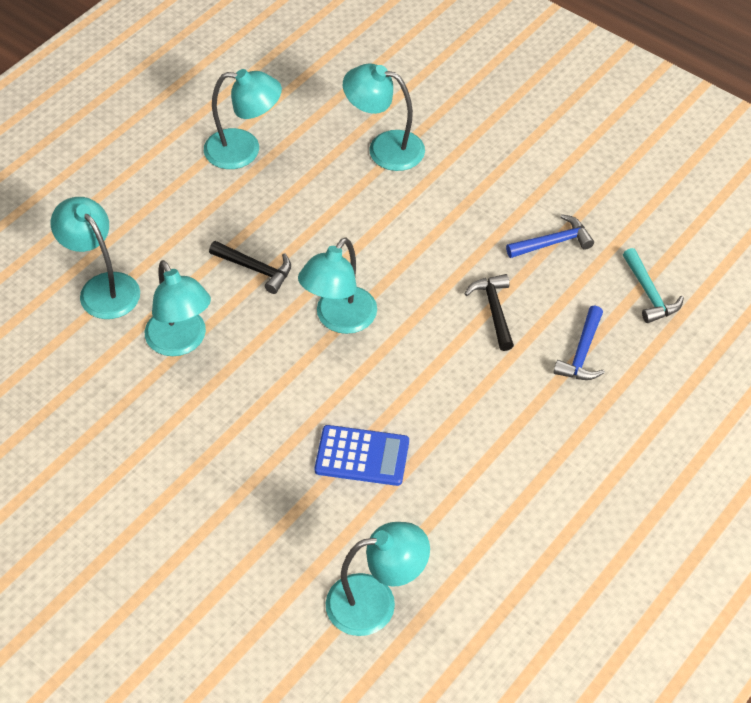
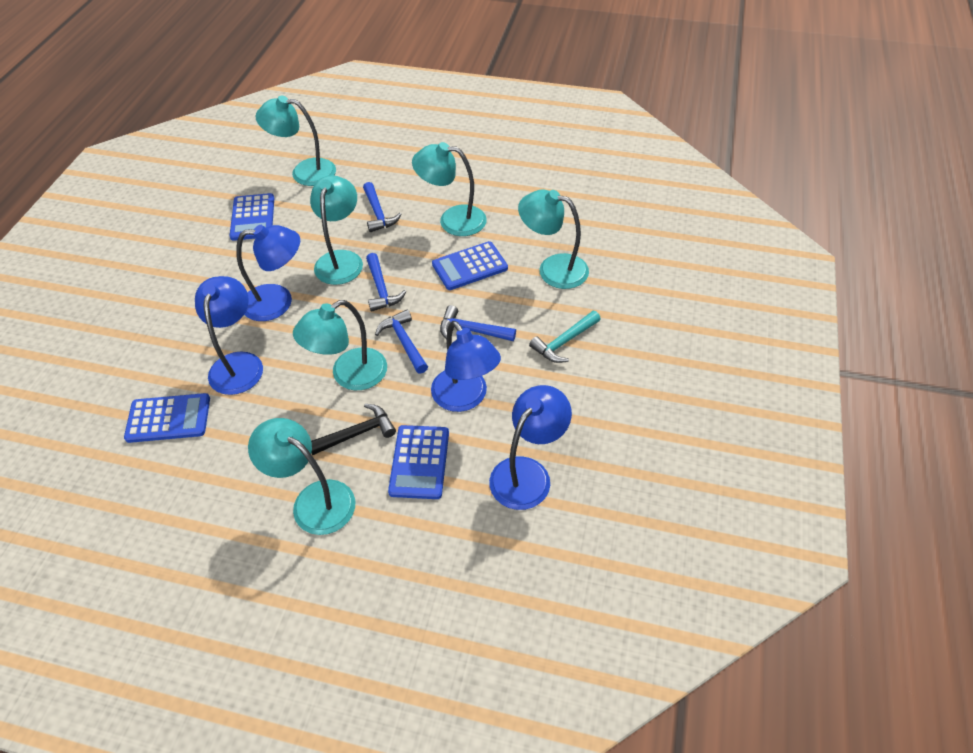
black hammer: [209,241,291,294] [465,274,514,351] = 2 -> [311,404,396,455] = 1
blue calculator: [315,425,409,486] = 1 -> [124,393,210,443] [230,193,274,241] [388,425,449,499] [432,241,508,290] = 4
blue hammer: [506,214,594,258] [553,306,605,380] = 2 -> [363,182,402,232] [366,253,406,312] [375,310,428,374] [440,305,516,341] = 4
blue lamp: none = 0 -> [195,276,263,395] [236,225,300,321] [431,321,501,412] [489,385,572,510] = 4

